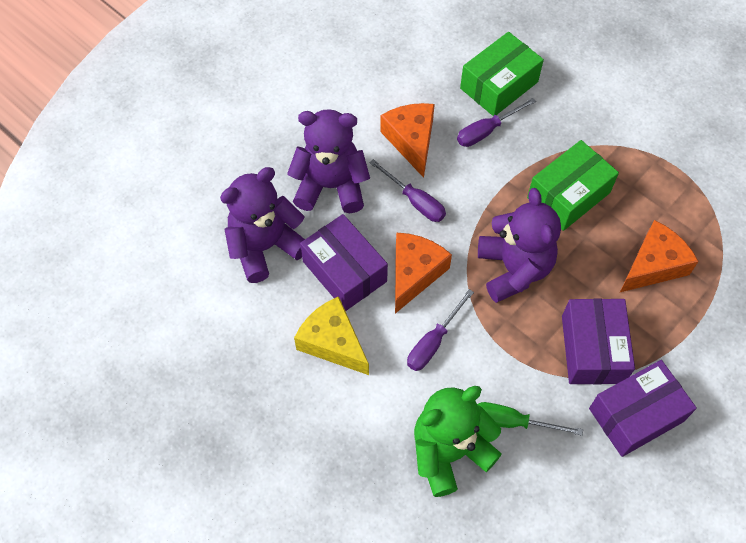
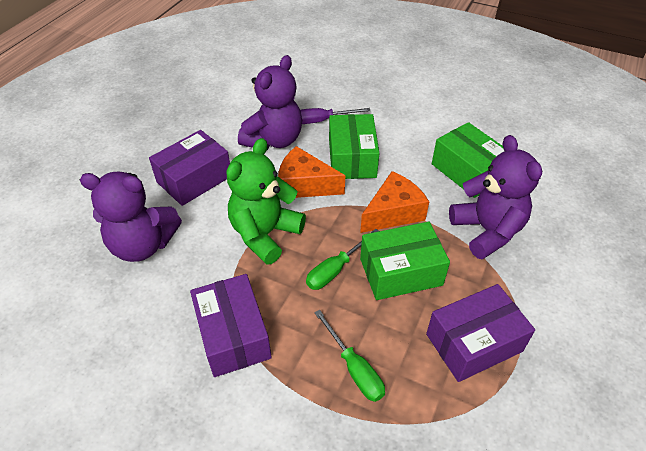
green box: [460,32,544,116] [527,140,619,231] = 2 -> [329,114,379,179] [360,222,450,300] [432,122,504,198] = 3
green screwdriver: [477,402,583,436] = 1 -> [306,229,379,290] [314,310,385,402] = 2
orange cheese: [380,103,435,178] [395,232,452,314] [620,220,699,292] = 3 -> [278,146,345,198] [360,171,429,233] = 2
purple screwdriver: [369,159,446,222] [407,289,474,371] [457,98,536,147] = 3 -> [300,108,371,124] = 1
yellow cheese: [294,296,369,375] = 1 -> none = 0

